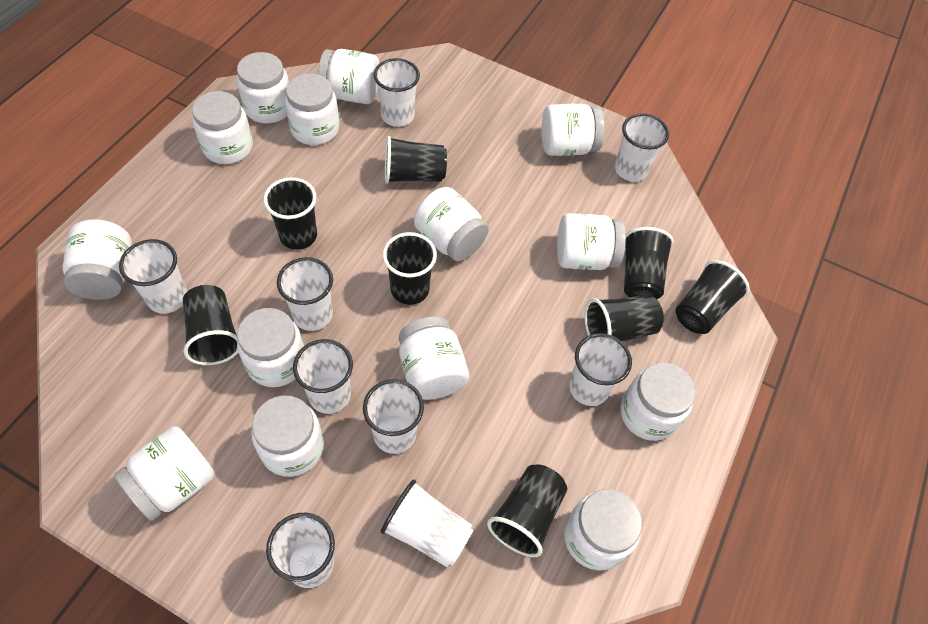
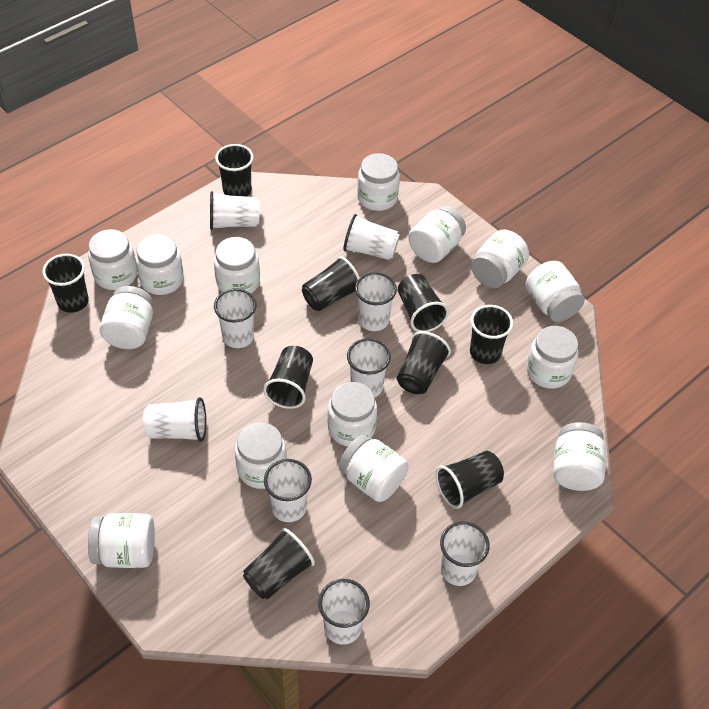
black cup: [183,285,238,365] [264,177,317,250] [383,232,437,305] [385,136,447,184] [487,464,567,557] [584,295,664,342] [624,227,674,299] [676,260,750,334] = 8 -> [42,254,89,313] [215,144,254,197] [243,528,315,599] [263,346,313,409] [302,256,360,311] [397,331,451,394] [398,274,449,332] [436,451,504,509] [470,305,513,364] = 9

